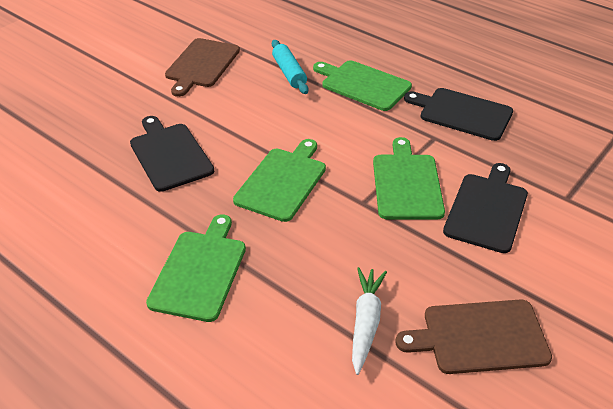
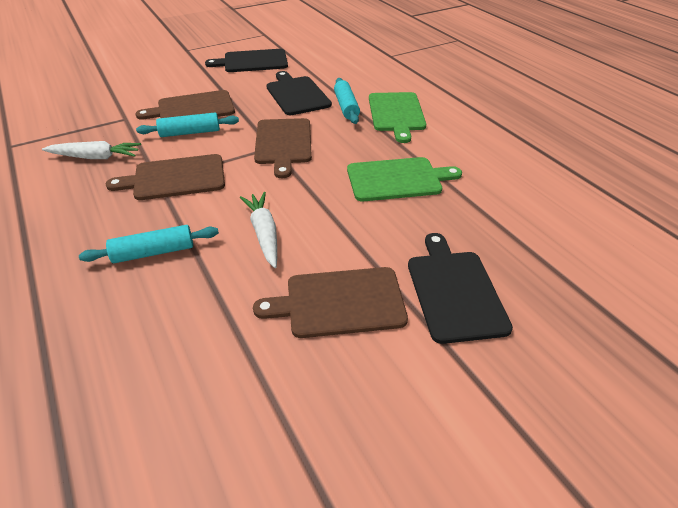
brown cutting board: [165,38,240,97] [396,299,552,374] = 2 -> [106,154,225,200] [135,90,235,120] [253,267,408,338] [254,118,312,178] = 4
green cutting board: [146,214,246,322] [233,139,326,222] [313,60,412,111] [373,137,445,219] = 4 -> [347,157,462,201] [369,92,426,143] = 2
turquoise rolling pin: [272,40,309,94] = 1 -> [79,225,219,263] [136,113,239,137] [334,78,360,124] = 3
white carrot: [352,267,387,375] = 1 -> [42,141,141,159] [240,192,277,268] = 2

